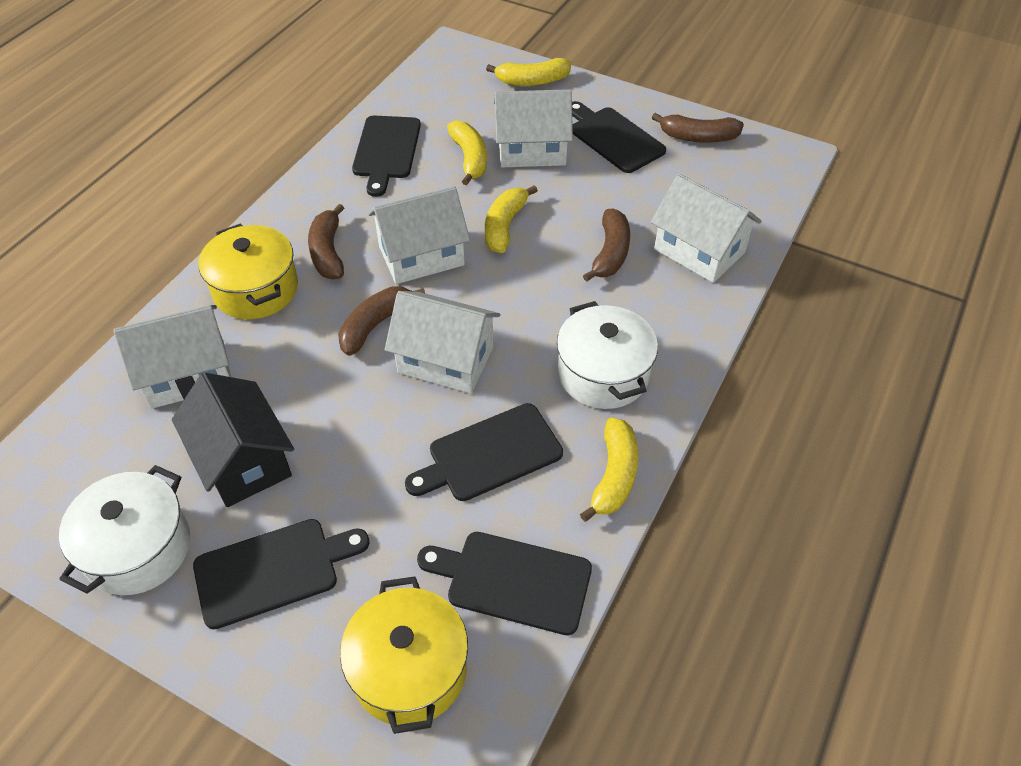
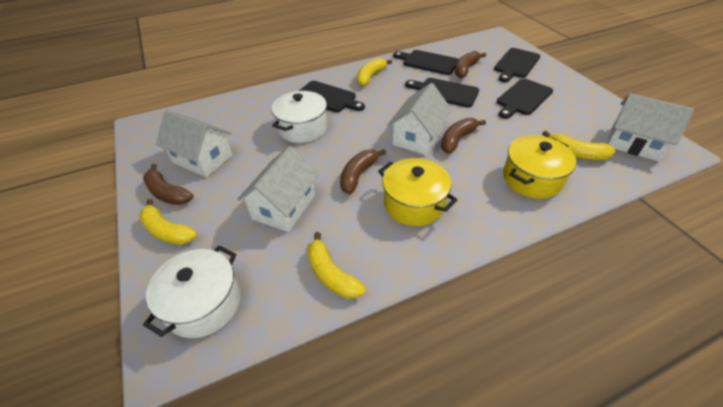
black house: [172,373,294,507] = 1 -> none = 0
white house: [113,305,231,409] [368,186,470,284] [385,291,500,393] [494,89,573,168] [651,174,762,283] = 5 -> [156,110,232,177] [237,146,319,232] [388,83,452,155] [607,93,694,162] = 4

